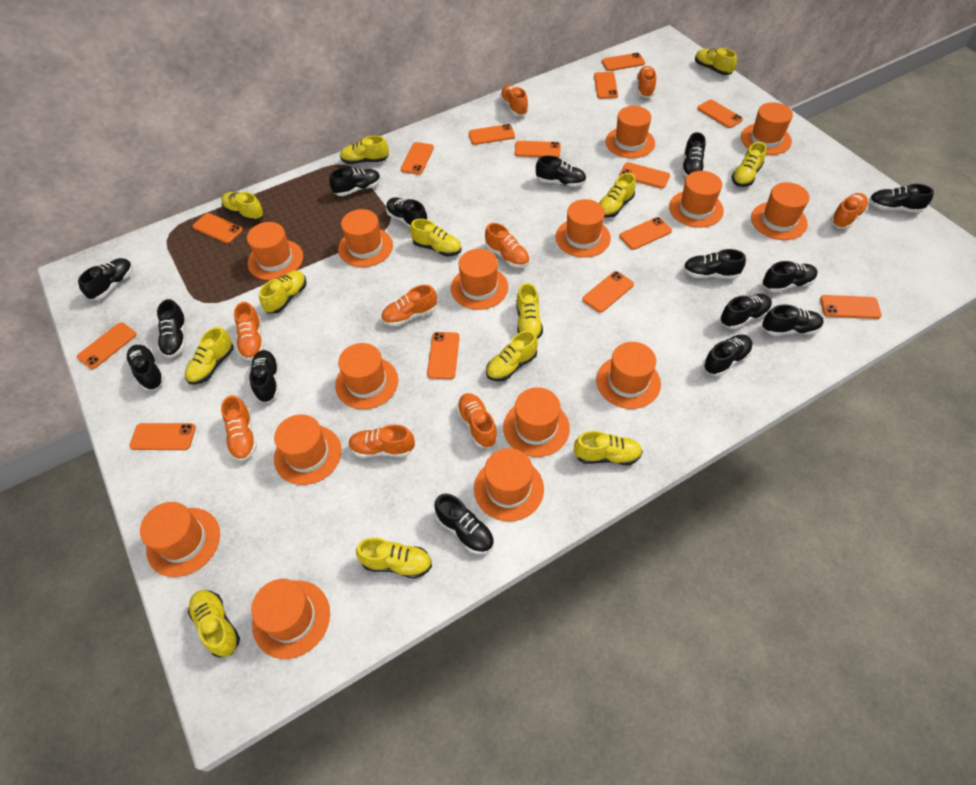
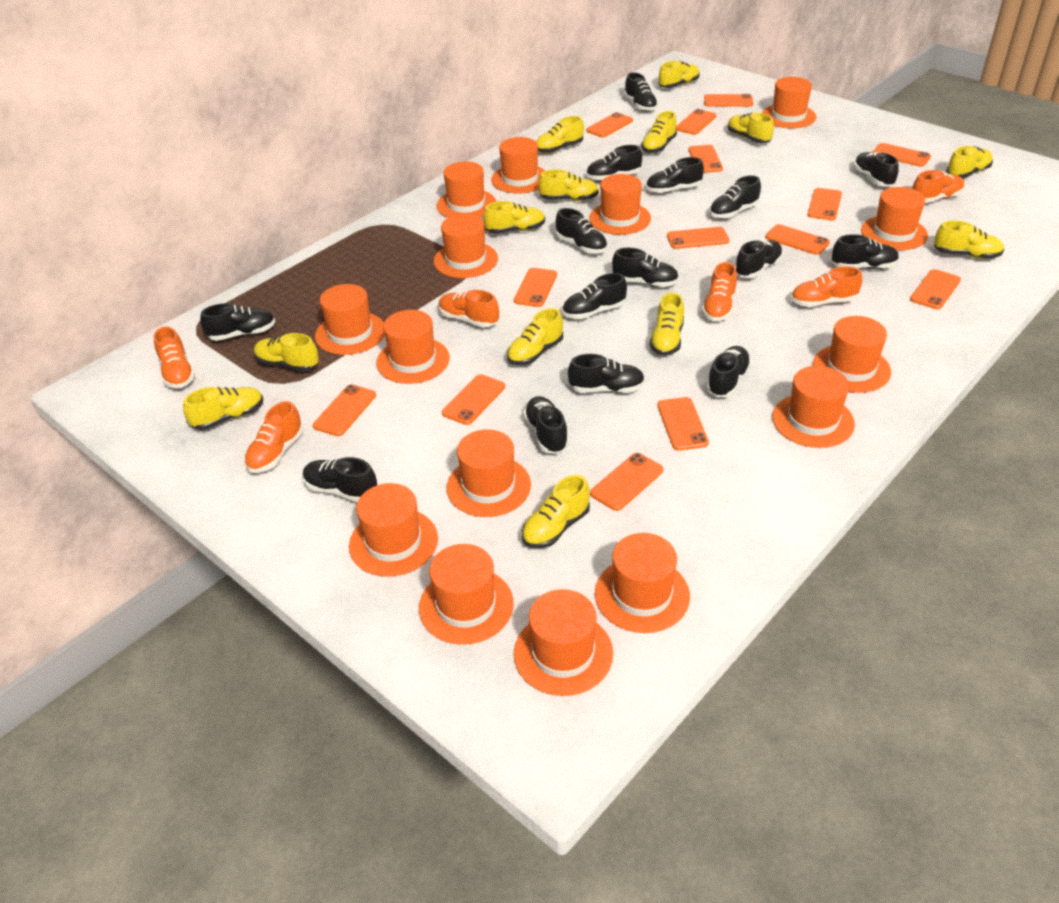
orange shoe: [221,395,257,461] [234,302,264,361] [348,424,415,458] [381,285,437,327] [456,393,498,448] [485,223,530,268] [500,85,529,116] [637,66,656,98] [831,193,868,229] = 9 -> [154,327,195,388] [244,401,303,473] [439,290,499,328] [702,262,737,321] [791,266,862,307] [912,170,965,203] = 6

